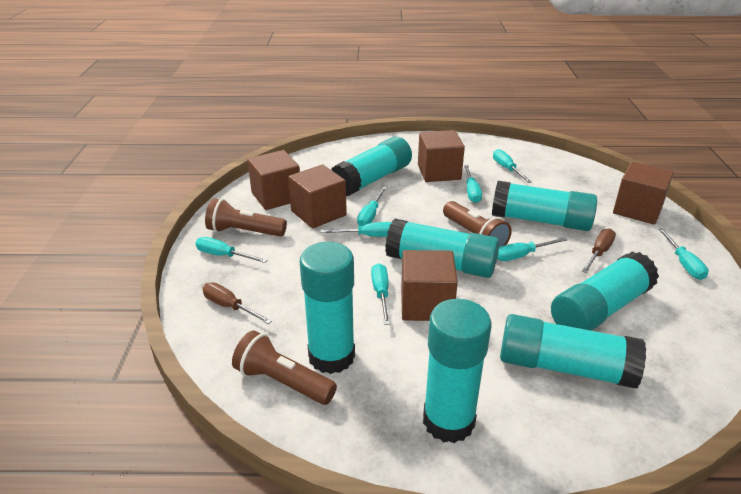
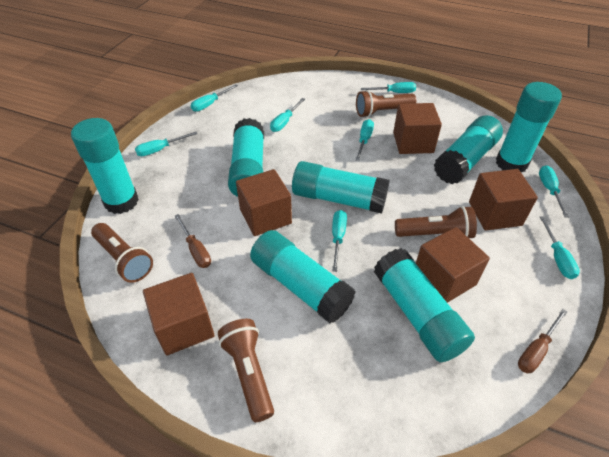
brown flashlight: [205,198,287,237] [232,330,337,405] [443,201,512,247] = 3 -> [91,223,153,283] [218,319,274,422] [356,90,416,117] [395,206,477,238] = 4

